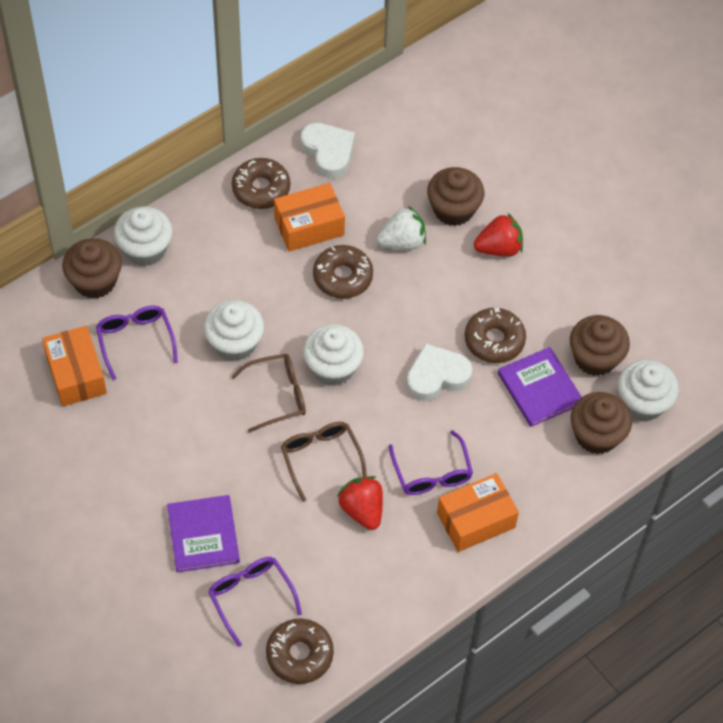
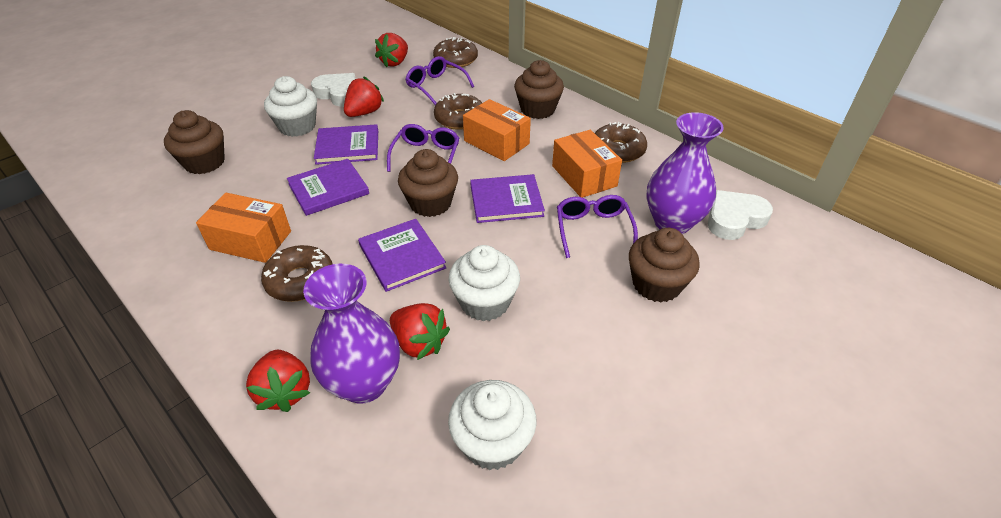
brown glasses: [231,353,306,433] [281,422,367,502] = 2 -> none = 0
purple book: [167,495,240,573] [498,347,582,427] = 2 -> [287,159,369,216] [314,124,378,165] [358,219,446,292] [470,174,545,223] = 4
purple vase: none = 0 -> [303,264,400,404] [647,112,724,234] = 2
red strawberry: [337,476,383,530] [474,213,523,257] = 2 -> [246,350,310,412] [344,76,384,117] [375,33,408,67] [390,303,450,360] = 4
white cupcake: [114,206,173,266] [204,300,264,361] [303,324,364,386] [618,360,679,421] = 4 -> [264,76,317,137] [448,245,520,321] [448,380,537,470] = 3
white strawberry: [377,206,426,250] = 1 -> none = 0

